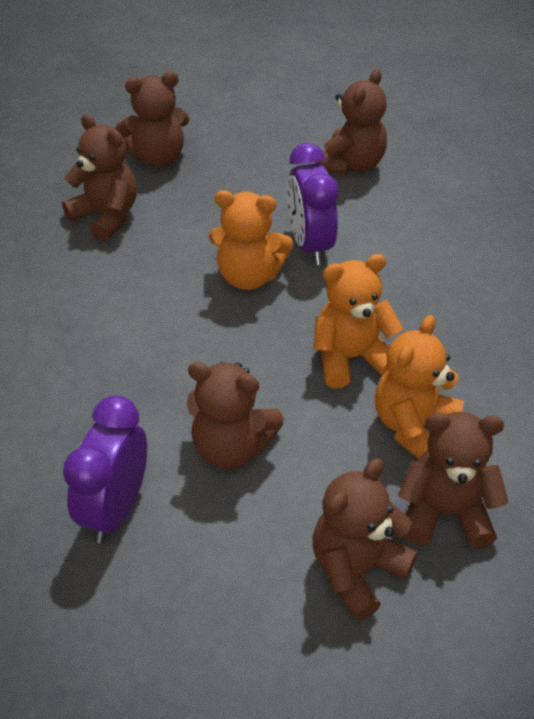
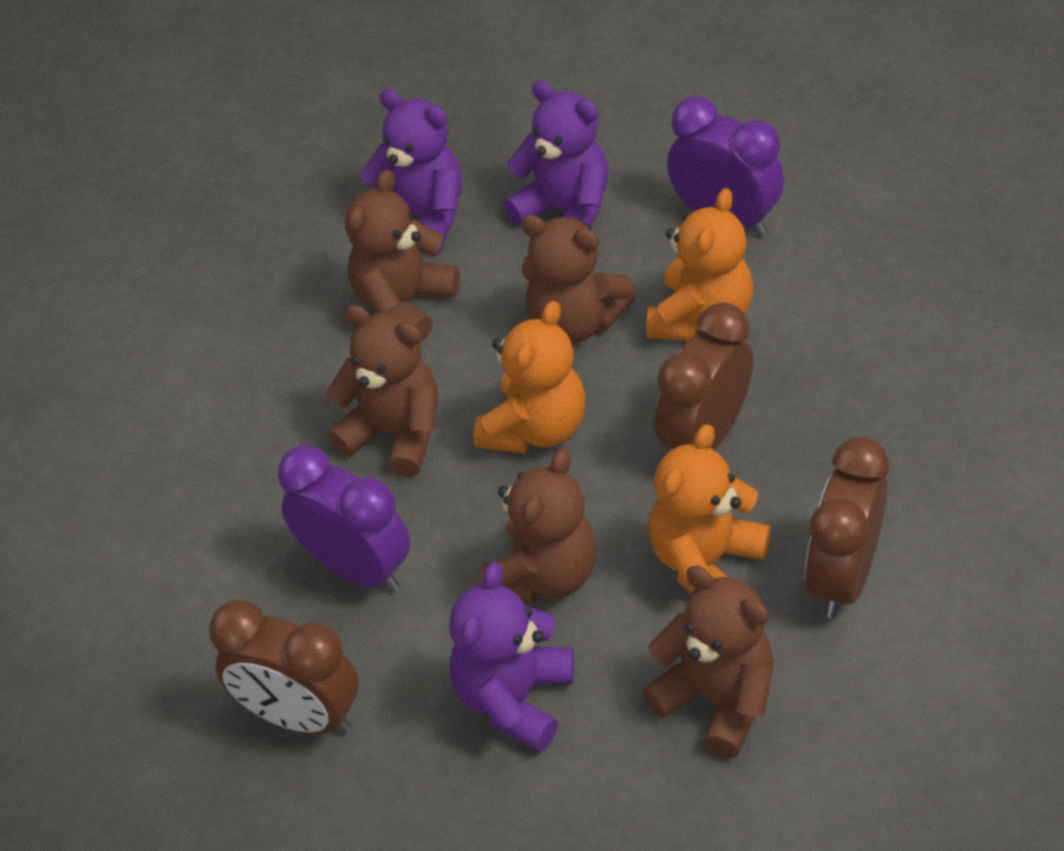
brown clock: none = 0 -> [209,600,359,734] [655,302,753,450] [805,437,889,618] = 3
brown teddy bear: [62,114,137,242] [115,71,189,167] [187,362,284,469] [313,458,417,621] [315,69,387,175] [398,412,509,549] = 6 -> [326,305,438,477] [345,169,460,342] [478,449,597,604] [521,215,636,344] [642,566,774,758] = 5
purple teddy bear: none = 0 -> [360,89,462,255] [449,562,574,752] [504,80,609,226] = 3

